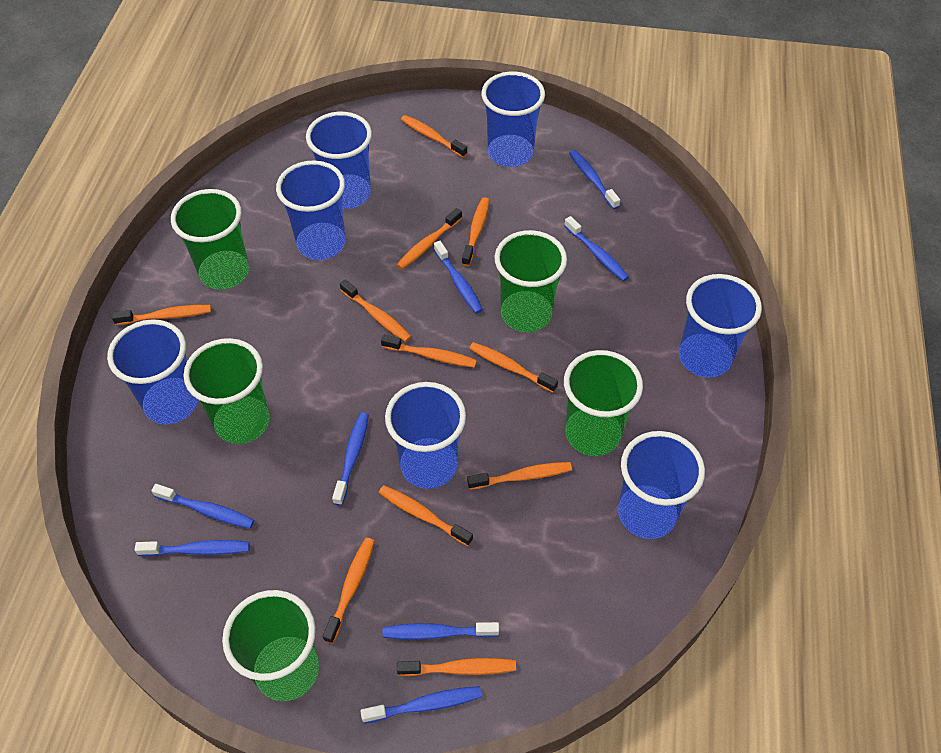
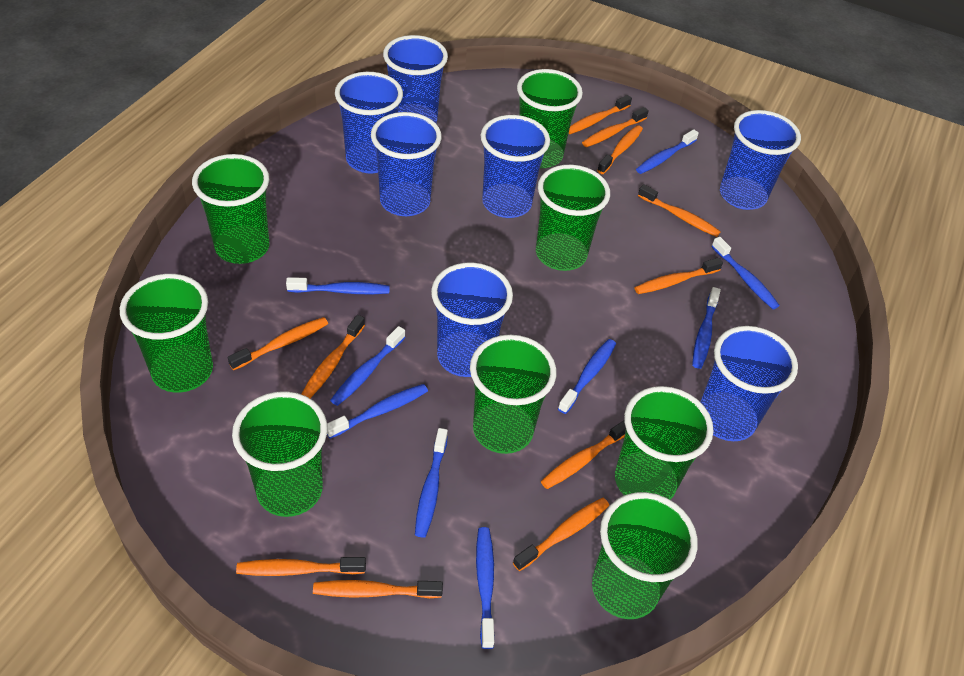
blue toothbrush: [135,540,250,556] [151,484,254,528] [332,413,369,506] [360,686,482,723] [383,622,499,640] [434,241,483,313] [564,216,629,281] [569,150,620,209] = 8 -> [286,277,390,294] [327,384,428,439] [330,326,405,406] [415,428,448,538] [476,527,495,649] [558,339,616,414] [636,129,699,174] [692,287,721,369] [711,237,780,309] = 9
green cup: [171,189,249,289] [184,338,270,444] [222,590,319,701] [495,230,567,332] [564,350,643,456] = 5 -> [120,274,213,393] [192,154,269,264] [232,391,327,517] [470,335,556,454] [517,69,583,168] [536,165,610,271] [592,492,698,619] [615,386,713,500] = 8

